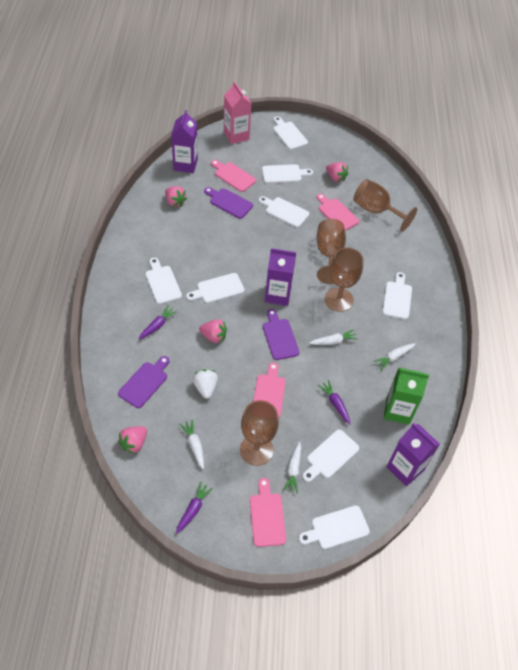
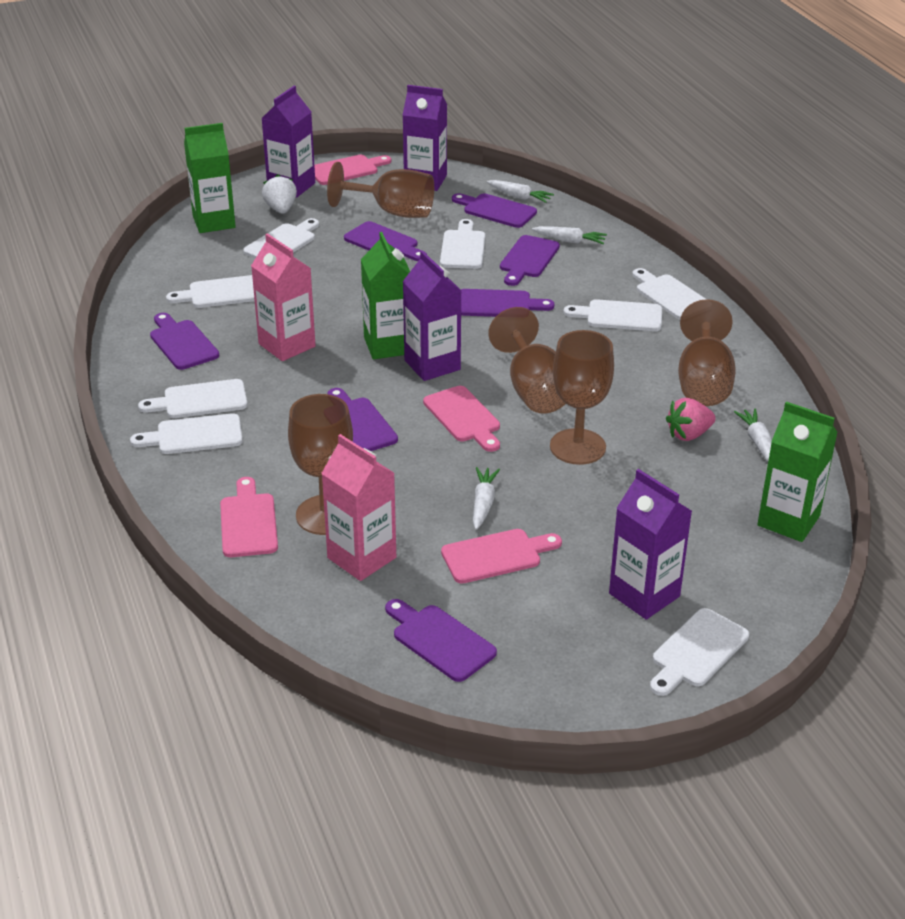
brown goblet: [240,400,279,466] [316,219,346,284] [324,247,364,312] [353,179,417,232] = 4 -> [288,394,353,535] [327,162,434,218] [488,307,566,413] [550,330,614,465] [678,299,736,406] = 5
green carton: [384,367,429,425] = 1 -> [184,123,236,233] [361,232,410,359] [757,401,838,542] = 3
pink carton: [224,81,252,144] = 1 -> [251,233,316,361] [321,434,396,581] = 2
pink strawberry: [118,426,147,454] [165,186,187,207] [199,319,227,344] [326,162,348,182] = 4 -> [666,398,716,441] = 1
purple carrot: [138,305,177,339] [176,481,213,534] [318,380,351,424] = 3 -> none = 0
purple carton: [171,110,198,173] [265,248,296,306] [387,423,440,486] = 3 -> [262,86,315,198] [403,85,447,191] [403,251,462,381] [609,469,692,620] = 4
purple cutting board: [118,356,170,408] [204,187,253,219] [263,309,299,360] = 3 -> [150,313,219,370] [327,388,398,451] [344,221,427,261] [385,599,497,682] [452,193,537,228] [461,289,554,317] [500,235,560,286] = 7

